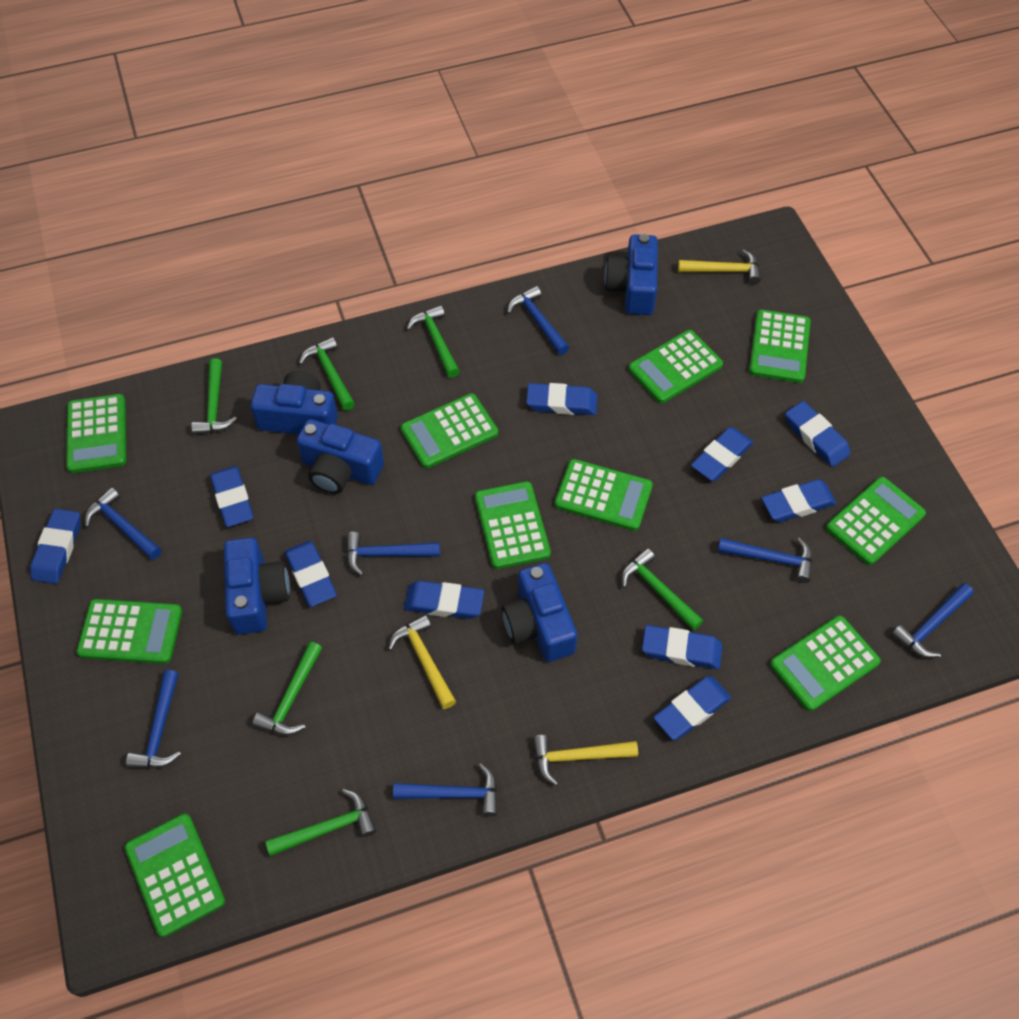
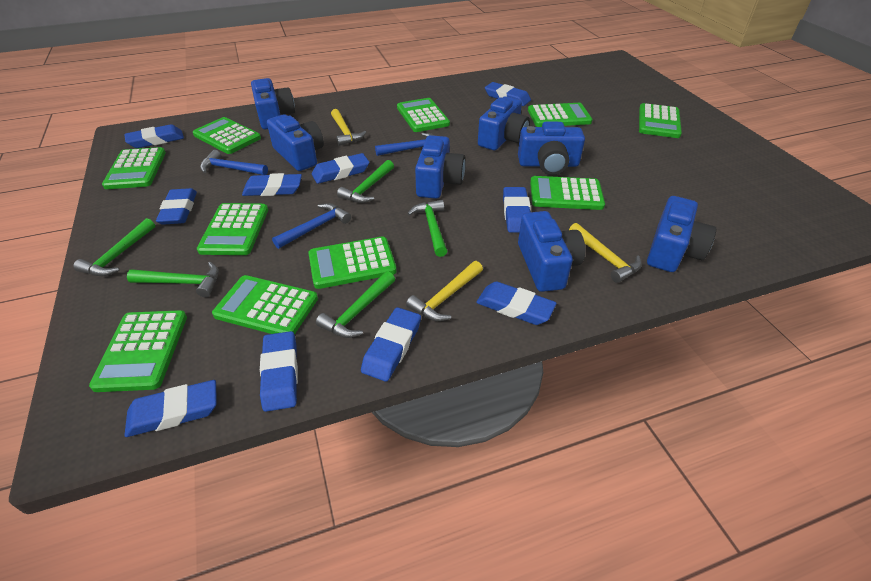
blue camera: [224,537,290,634] [251,371,338,434] [297,419,384,494] [502,563,577,662] [604,234,658,315] = 5 -> [251,78,295,129] [267,114,324,171] [415,135,465,199] [478,96,530,150] [518,122,585,175] [518,211,585,292] [647,196,716,272] = 7
blue hammer: [85,487,161,560] [126,670,181,769] [346,532,440,576] [393,763,498,816] [507,286,569,355] [718,538,812,583] [891,583,974,658] = 7 -> [200,150,268,175] [272,203,351,249] [375,133,434,156] = 3
green hammer: [191,358,237,435] [252,642,322,736] [265,789,377,856] [299,337,355,411] [407,305,460,378] [621,548,703,631] = 6 -> [73,218,155,276] [127,262,219,297] [316,271,395,338] [337,160,394,203] [407,200,447,257] = 5

